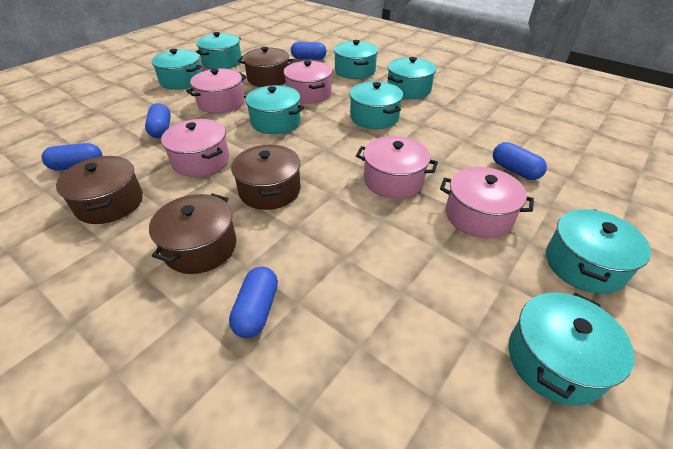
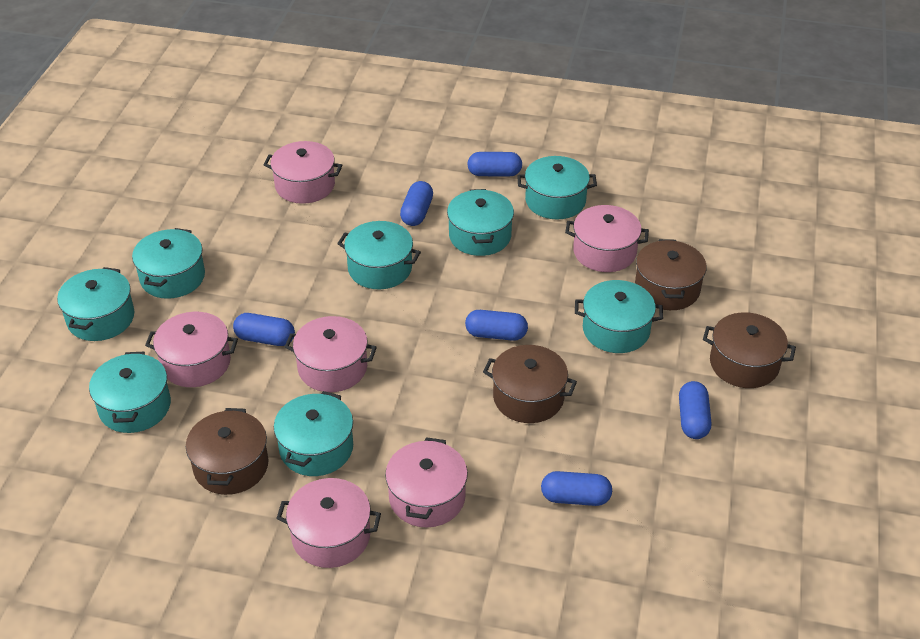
blue capsule: [42,143,103,171] [145,103,171,138] [229,267,278,338] [291,42,327,60] [493,142,547,180] = 5 -> [233,313,295,346] [400,181,433,226] [465,310,528,341] [467,152,522,176] [541,471,612,506] [679,381,711,439] = 6
pink pot: [161,119,229,177] [186,69,247,113] [283,60,333,104] [356,136,438,199] [440,167,534,238] = 5 -> [145,312,238,387] [264,141,342,204] [276,478,381,568] [285,316,377,392] [385,437,468,528] [565,205,649,272] = 6

